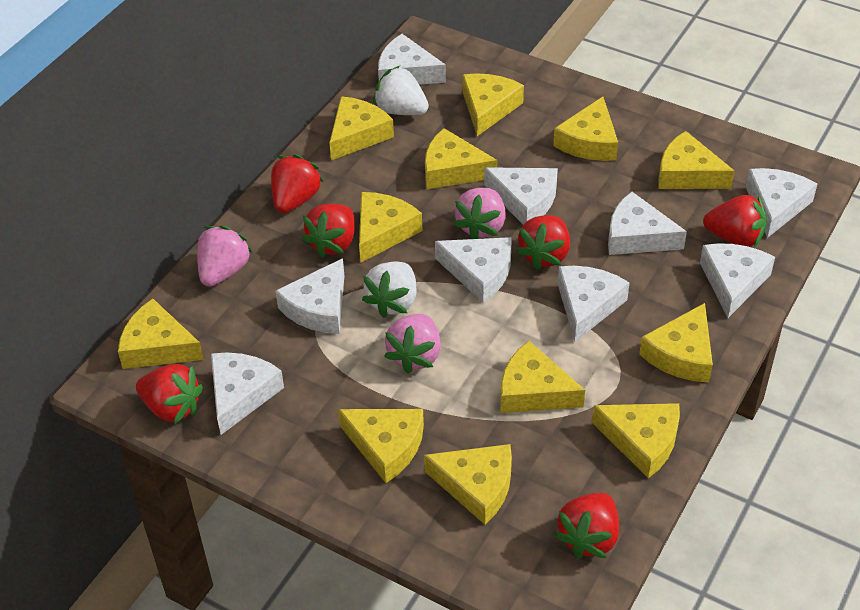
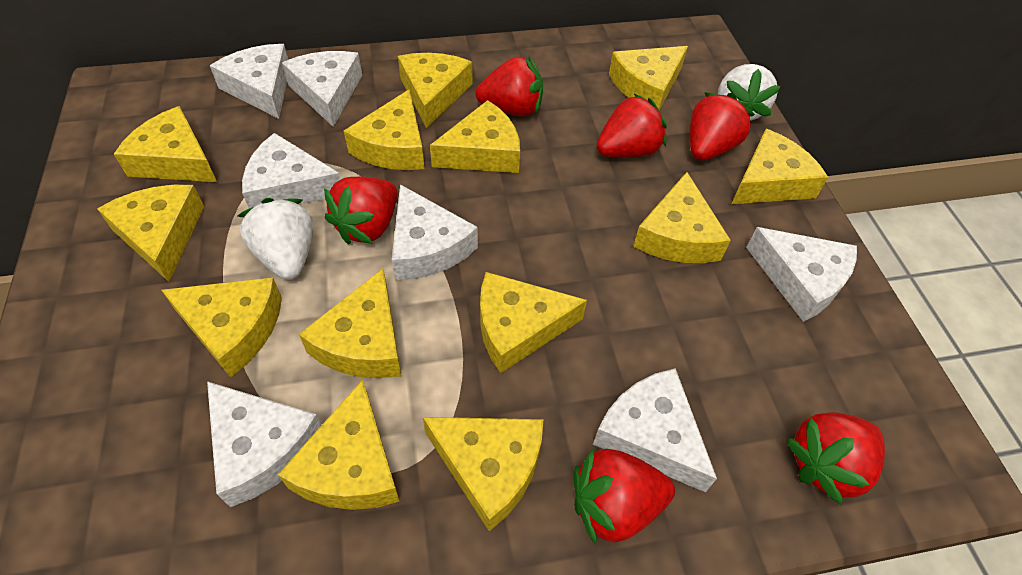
pink strawberry: [197,225,252,287] [384,314,441,373] [453,187,506,239] = 3 -> none = 0
white cheese: [211,352,284,435] [275,258,344,334] [378,34,446,85] [435,237,511,303] [484,167,558,225] [558,266,630,342] [608,192,687,255] [700,243,775,318] [746,168,817,238] = 9 -> [207,381,321,507] [210,44,288,119] [242,133,341,208] [282,51,362,127] [392,184,478,280] [593,368,717,492] [746,227,857,322] = 7
yellow cheese: [118,299,204,369] [329,96,394,160] [338,409,424,483] [359,192,422,263] [424,444,512,525] [425,128,497,189] [463,73,524,136] [501,341,585,413] [553,97,618,161] [592,403,680,478] [639,303,713,383] [658,131,735,189] = 12 -> [97,185,204,282] [114,106,217,182] [162,277,282,377] [278,379,400,510] [299,269,401,378] [344,89,425,170] [398,53,472,128] [423,417,543,531] [430,100,520,173] [480,272,587,373] [609,46,688,111] [633,172,731,263] [732,129,828,204] = 13

